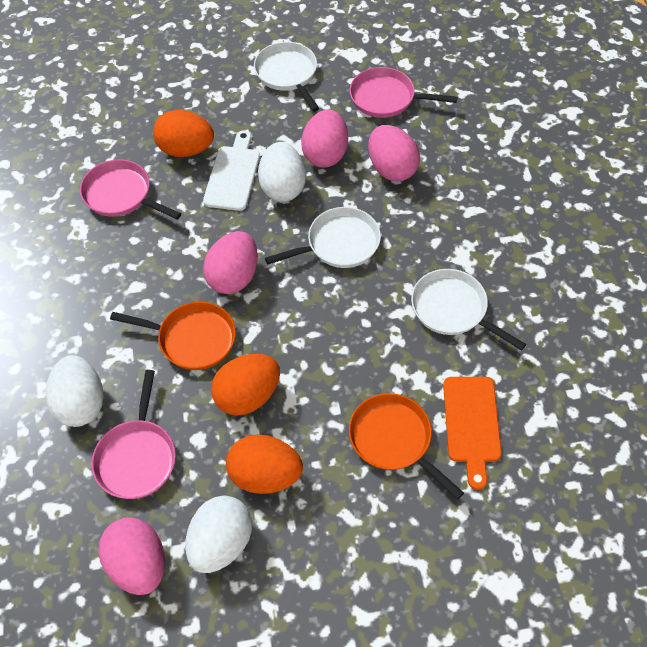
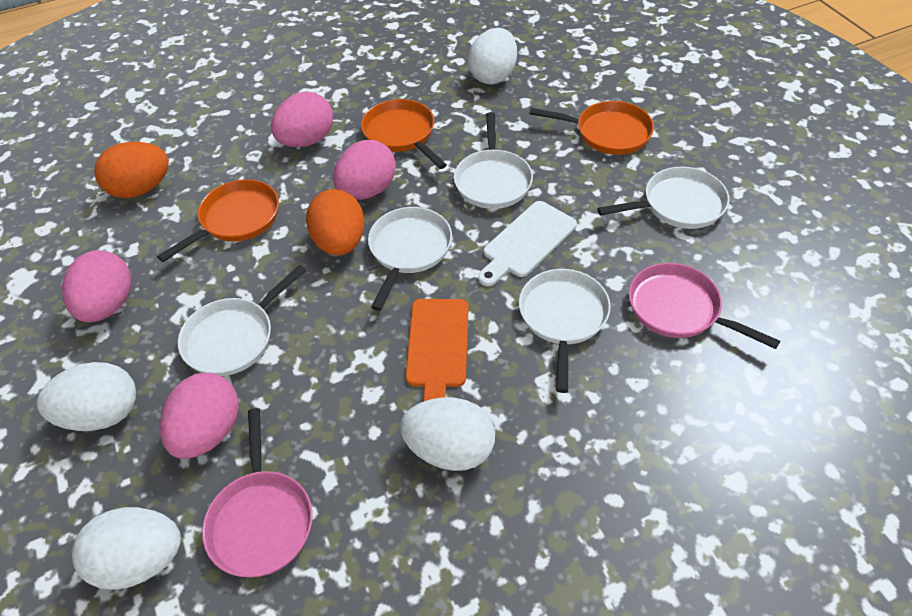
orange egg: [153,110,214,157] [211,354,280,416] [226,434,303,494] = 3 -> [94,142,169,198] [306,189,365,255] = 2
orange pan: [110,302,236,370] [349,393,464,500] = 2 -> [157,179,279,262] [361,99,447,169] [529,101,654,155] = 3
pink pan: [80,159,181,219] [92,370,176,499] [350,67,458,118] = 3 -> [202,408,313,577] [629,263,780,349] = 2
white egg: [46,355,104,427] [185,496,252,573] [258,142,306,202] = 3 -> [37,362,136,431] [72,507,181,589] [400,397,495,471] [468,28,517,85] = 4
white pan: [254,42,319,112] [265,207,381,268] [411,269,526,351] = 3 -> [178,265,306,376] [368,207,452,311] [454,112,533,209] [519,269,611,393] [597,167,729,229] = 5

